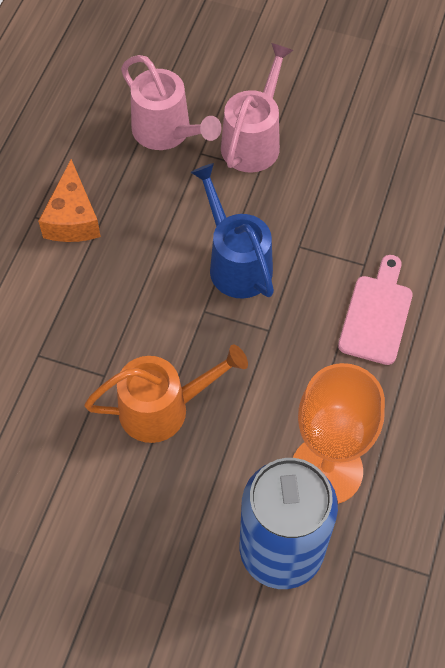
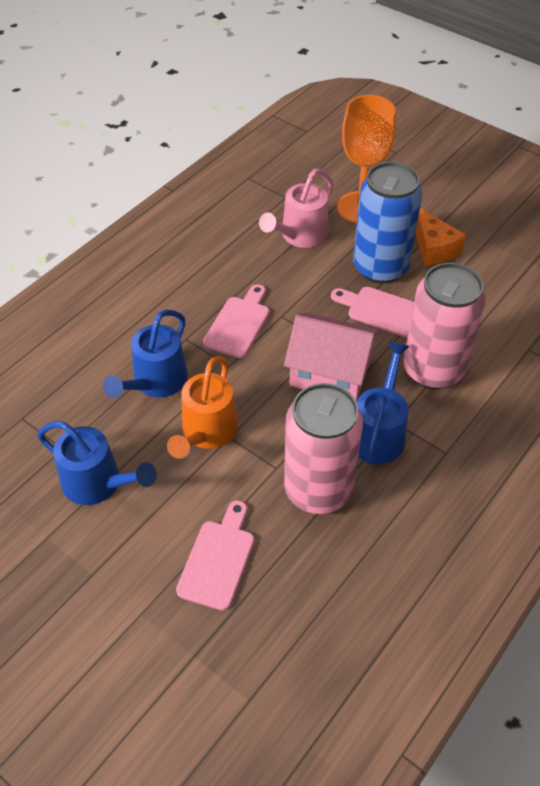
blue watering can: [191,163,274,299] = 1 -> [37,421,157,505] [103,310,188,398] [357,342,410,464] = 3
pink can: none = 0 -> [284,383,363,514] [403,263,486,389] = 2
pink cutting board: [338,255,413,365] = 1 -> [176,500,254,611] [203,284,269,358] [331,287,414,337] = 3
pink house: none = 0 -> [284,312,380,401] = 1
pink watering can: [121,55,222,150] [221,43,294,173] = 2 -> [259,169,333,248] = 1

